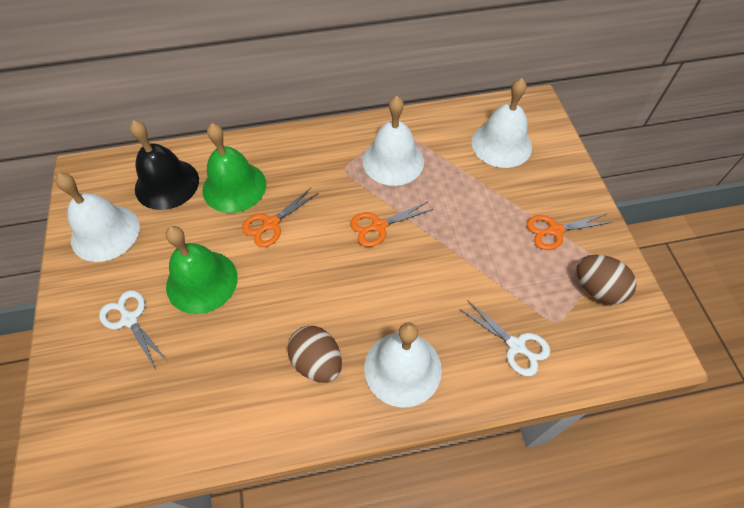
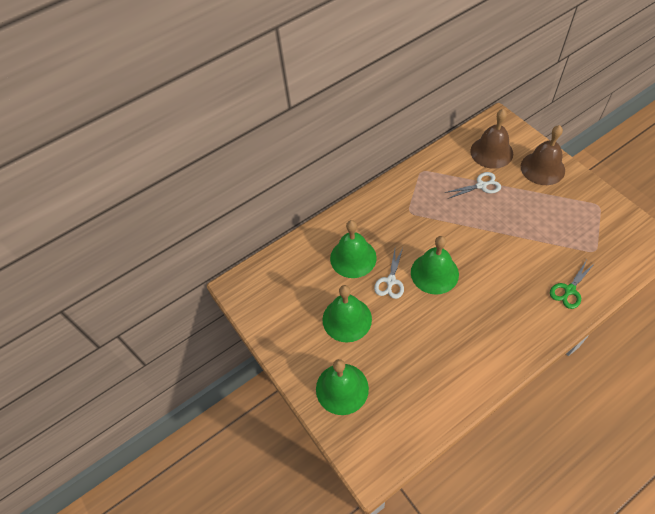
black bell: [130,120,199,210] = 1 -> none = 0
brown bell: none = 0 -> [470,109,513,169] [521,125,565,185] = 2
brown egg: [287,326,342,383] [577,255,637,305] = 2 -> none = 0
green bell: [165,226,238,314] [202,123,266,213] = 2 -> [316,359,369,415] [322,285,372,342] [330,220,377,278] [411,236,459,295] = 4
green scissors: none = 0 -> [550,260,595,309] = 1
orange scissors: [242,188,319,247] [350,202,434,247] [527,214,613,250] = 3 -> none = 0
white bell: [55,173,140,262] [363,96,424,186] [364,322,442,408] [472,78,532,168] = 4 -> none = 0

